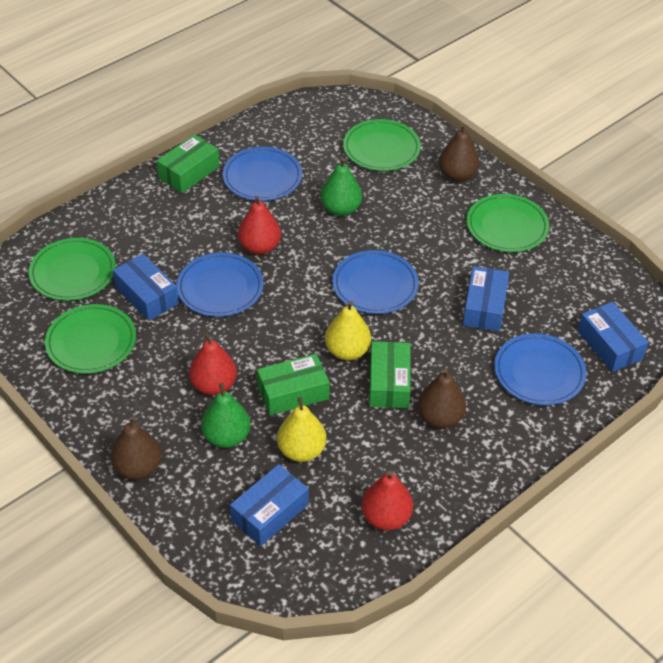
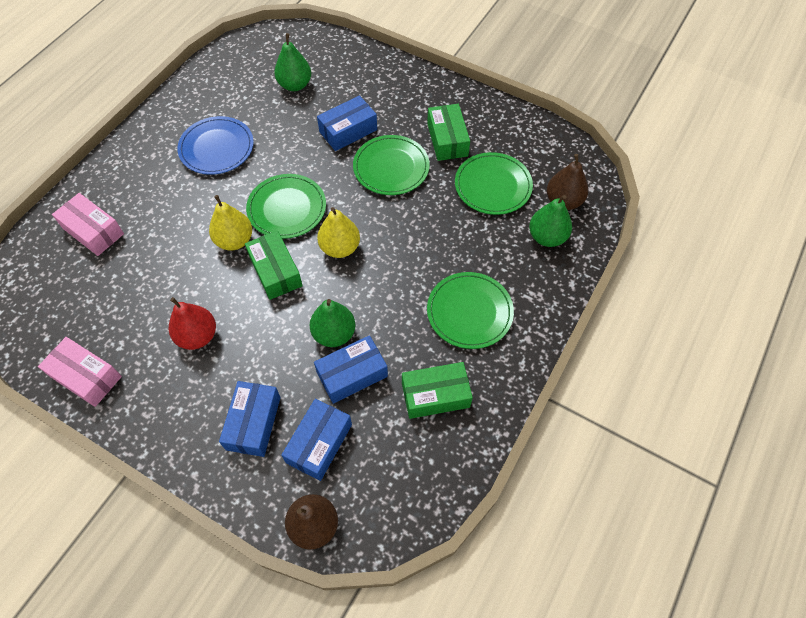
blue plate: [177,253,264,317] [223,147,302,201] [332,250,419,314] [494,333,586,405] = 4 -> [177,116,254,175] = 1
brown pear: [111,416,162,480] [418,368,466,428] [439,124,480,182] = 3 -> [285,494,338,550] [547,154,588,210] = 2
green pear: [201,383,250,448] [320,158,362,216] = 2 -> [274,33,311,91] [310,299,356,347] [529,195,572,247] = 3
pink box: none = 0 -> [38,337,122,407] [52,193,124,256] = 2
red pear: [189,332,237,395] [238,196,281,255] [362,471,413,530] = 3 -> [169,297,216,350] = 1

